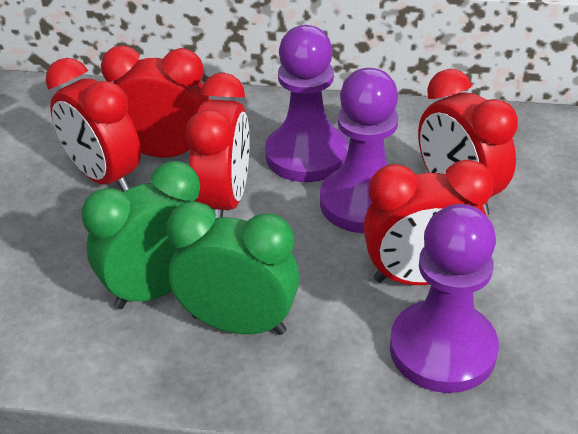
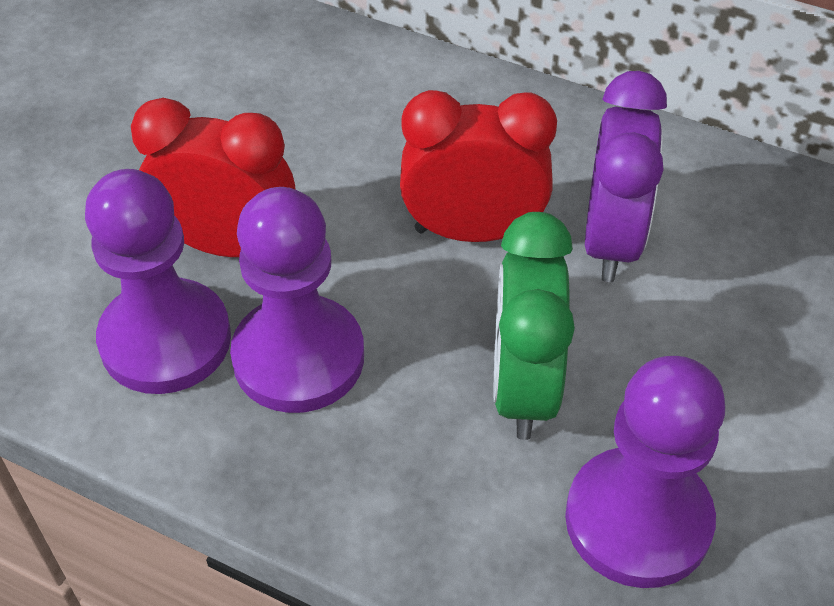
green clock: [81,161,200,309] [166,201,300,335] = 2 -> [494,212,575,440] = 1
purple clock: none = 0 -> [585,71,667,282] = 1
red clock: [46,58,141,192] [101,45,209,157] [186,73,250,218] [364,160,494,285] [418,69,518,215] = 5 -> [131,98,296,257] [400,90,557,242] = 2

